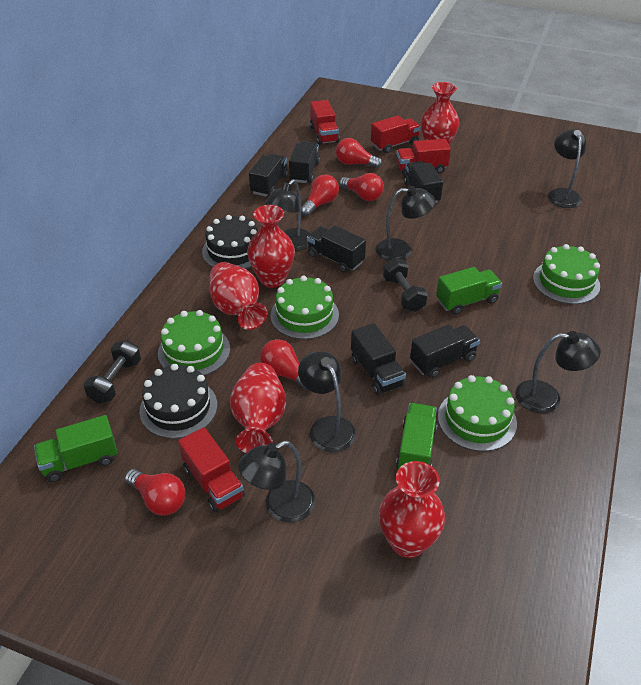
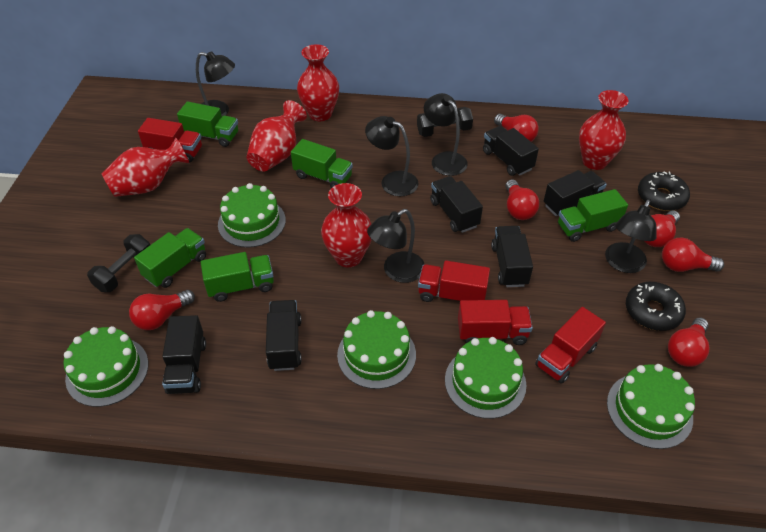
black cake: [140,364,217,439] [202,215,258,269] = 2 -> none = 0
black donut: none = 0 -> [626,282,686,331] [638,171,690,211] = 2
black lamp: [238,441,315,523] [265,179,310,251] [298,351,356,453] [376,186,435,261] [515,331,601,413] [548,129,586,208] = 6 -> [196,51,235,116] [365,116,419,196] [367,209,425,283] [424,93,468,176] [605,200,657,273] = 5
green cake: [158,310,230,376] [270,275,339,339] [438,375,517,451] [533,244,600,304] = 4 -> [63,326,148,407] [218,183,286,248] [337,310,416,389] [445,337,526,419] [607,364,695,449] = 5
green truck: [34,415,118,482] [396,403,437,469] [436,267,502,315] = 3 -> [134,228,206,288] [177,102,238,147] [201,252,274,302] [291,139,353,188] [558,189,628,242] = 5
red light bulb: [125,469,186,515] [260,339,308,390] [301,175,339,216] [336,138,382,168] [339,173,384,201] = 5 -> [129,290,195,330] [494,114,539,142] [505,179,539,220] [644,210,680,247] [662,238,724,272] [668,318,709,367] = 6

